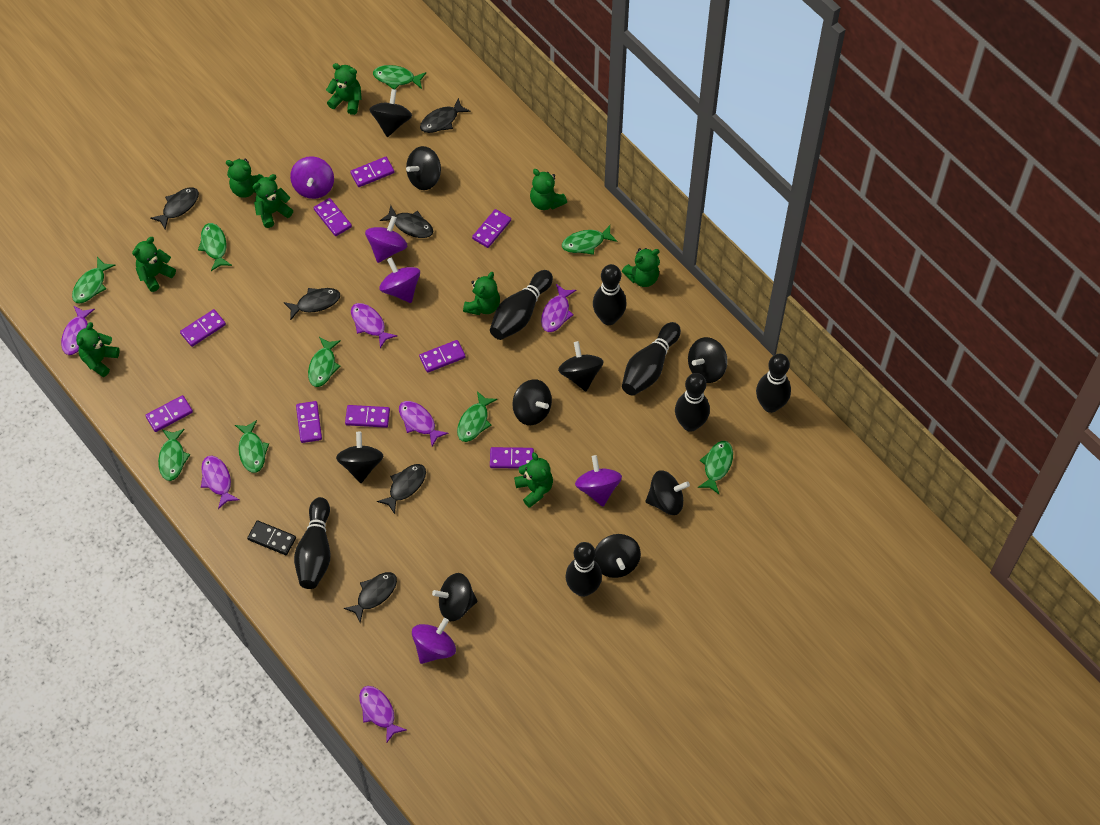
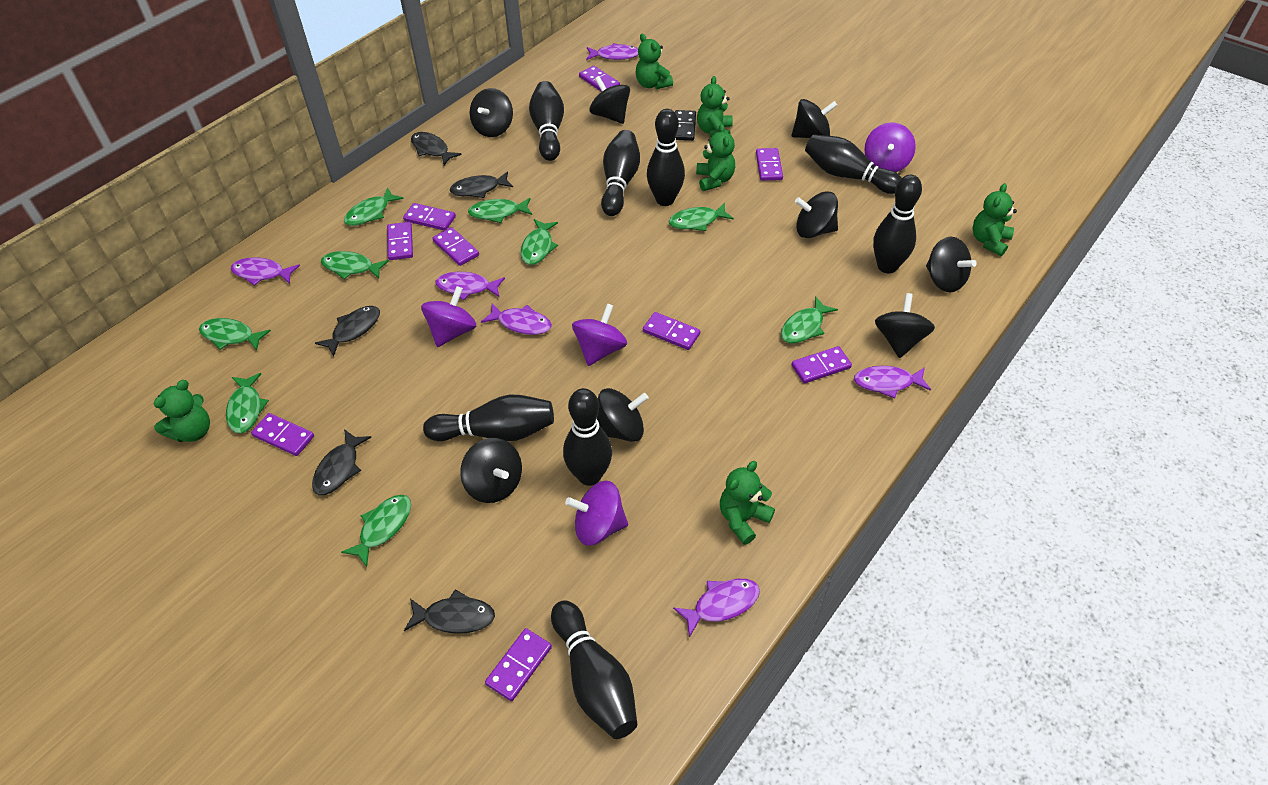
black bowling pin: [294,497,331,589] [490,270,553,340] [565,542,602,597] [593,264,627,325] [622,322,681,396] [675,373,710,432] [756,354,791,413] = 7 -> [423,395,554,441] [529,81,564,161] [551,601,637,739] [563,388,612,486] [601,130,640,216] [647,109,685,206] [805,134,902,194] [873,175,922,273] = 8
black fish: [150,188,199,230] [284,288,340,320] [344,572,397,623] [377,464,426,514] [380,205,433,238] [420,98,471,133] = 6 -> [312,429,372,495] [315,306,380,357] [404,589,495,634] [411,132,462,165] [450,171,513,198] = 5
black spinning top: [336,432,383,483] [370,89,412,137] [406,146,441,190] [432,573,478,621] [512,379,552,425] [558,341,604,391] [594,534,641,578] [646,470,690,515] [688,337,728,383] = 9 -> [460,438,522,503] [470,88,513,137] [589,76,630,124] [597,388,649,442] [792,99,838,138] [795,191,838,238] [875,293,935,358] [926,237,977,292] = 8
green teddy bear: [76,322,119,377] [132,237,176,292] [226,158,264,198] [253,174,293,228] [326,63,362,115] [463,272,500,315] [514,452,553,508] [530,169,567,210] [622,248,660,287] = 9 -> [154,380,210,442] [636,34,673,89] [696,124,735,191] [697,76,733,137] [720,461,775,545] [972,183,1017,256] = 6
purple spinning top: [290,156,334,199] [365,216,407,263] [379,257,420,303] [412,618,456,664] [575,455,622,506] = 5 -> [421,286,476,347] [565,481,628,546] [572,303,627,366] [864,123,916,172] = 4

